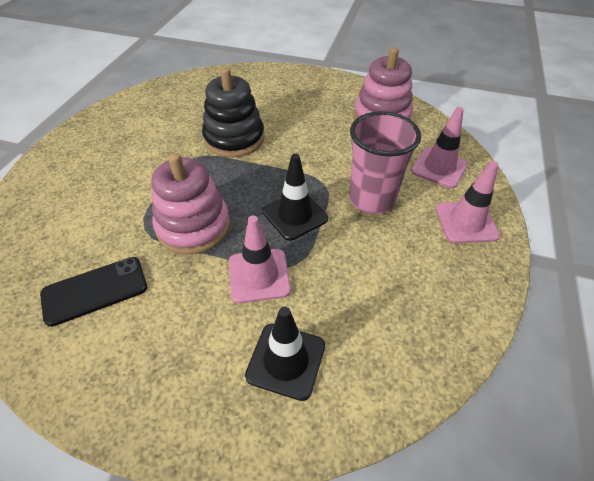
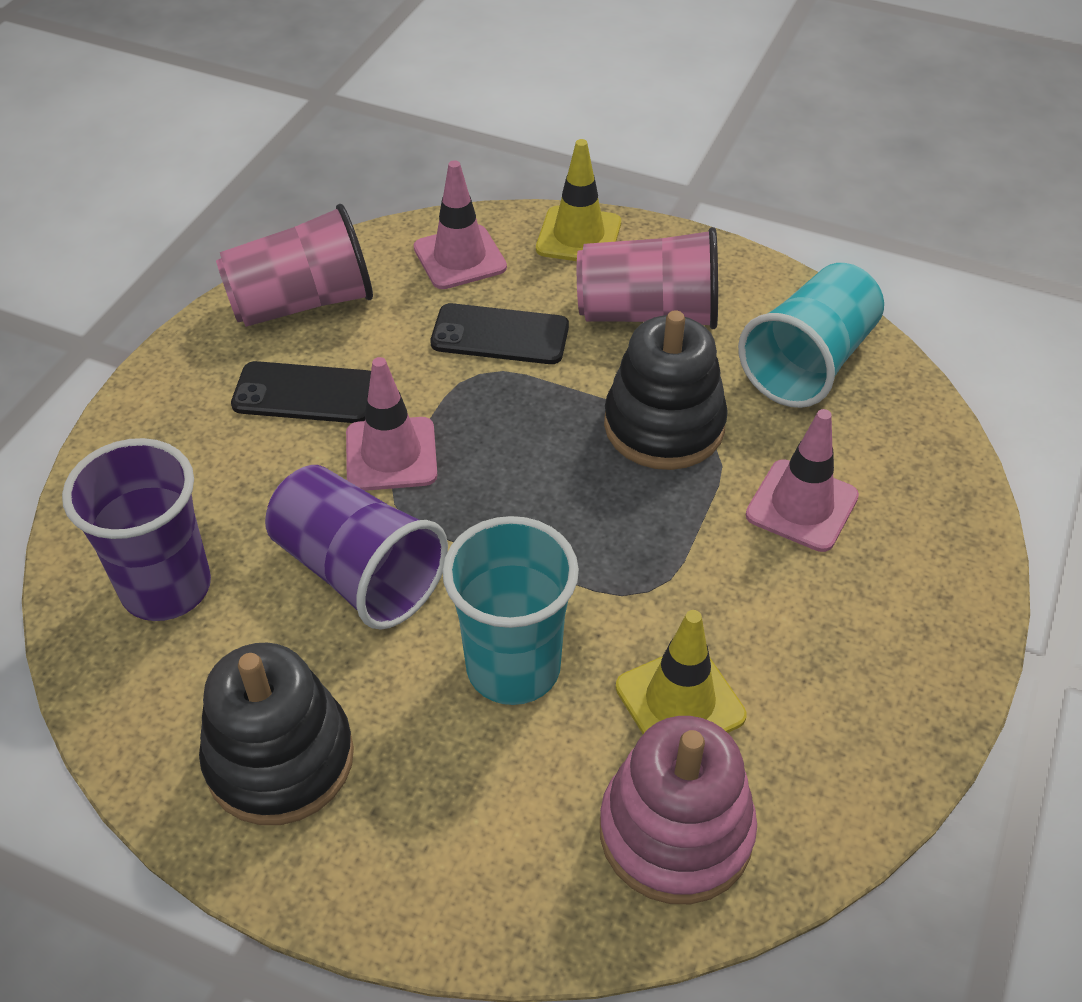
black phone: [40,257,147,327] = 1 -> [231,361,371,423] [430,303,569,364] = 2
black stacking toy: [202,67,264,158] = 1 -> [199,643,354,825] [604,310,728,470] = 2
black traffic cone: [245,307,325,401] [262,154,328,241] = 2 -> none = 0
pink cup: [349,111,421,214] = 1 -> [216,204,373,327] [577,227,718,329] = 2
pink stacking toy: [151,153,230,255] [354,48,413,120] = 2 -> [600,716,757,904] = 1
purple cup: none = 0 -> [62,438,211,621] [265,465,448,630] = 2
turquoise cup: none = 0 -> [442,516,579,705] [738,263,884,408] = 2
yellow traffic cone: none = 0 -> [536,139,621,261] [615,610,747,734] = 2

